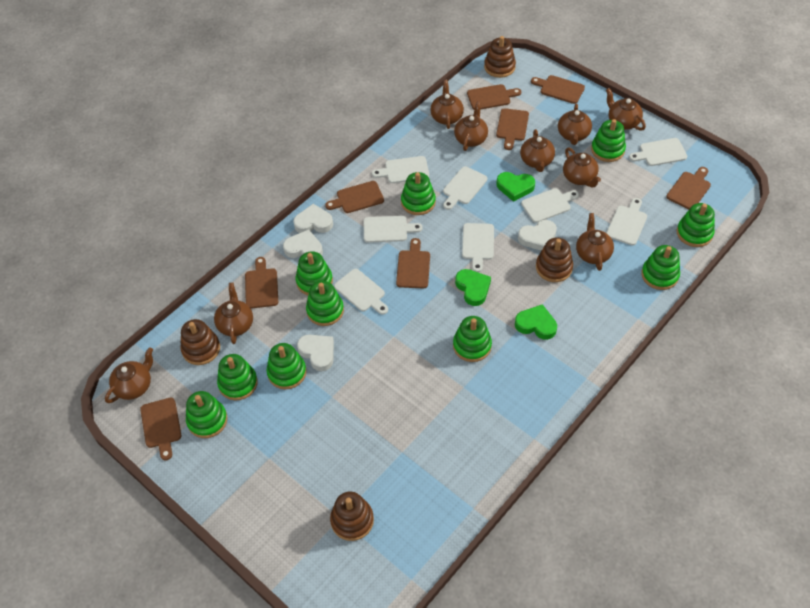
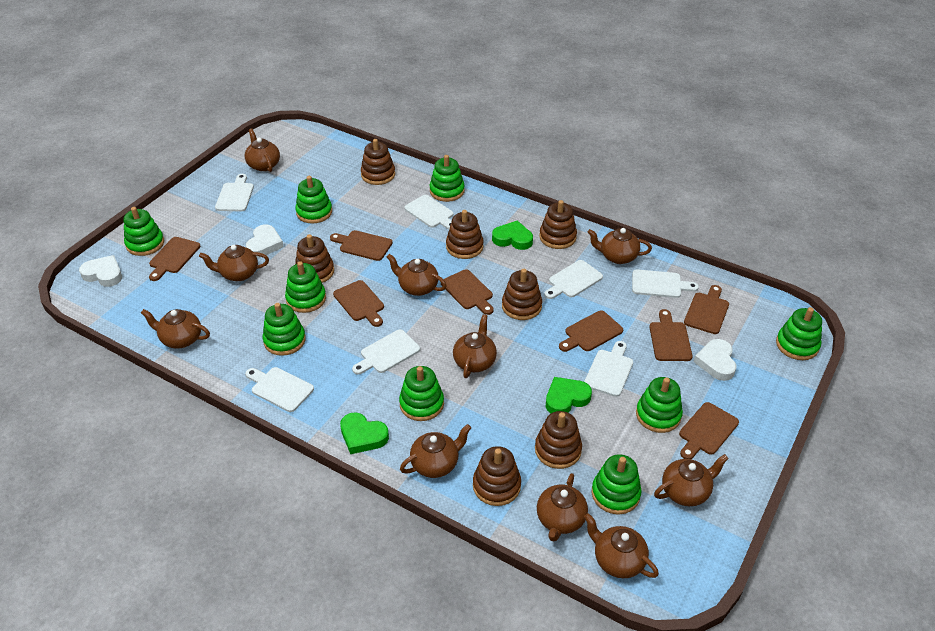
brown stacking toy: [180,319,220,365] [330,492,374,541] [484,36,516,78] [536,238,573,282] = 4 -> [295,234,334,283] [361,139,395,185] [446,210,484,259] [473,446,521,506] [502,269,542,320] [535,411,582,469] [539,200,577,249] = 7
brown teapot: [105,347,153,403] [214,283,253,344] [430,80,464,129] [454,101,488,151] [520,129,555,172] [558,104,592,145] [563,148,601,187] [576,213,614,271] [606,88,646,131] = 9 -> [141,309,210,349] [199,245,269,281] [245,129,280,172] [387,254,447,296] [400,424,471,478] [453,314,497,378] [537,473,588,541] [584,513,659,578] [587,228,652,264] [654,454,729,506] = 10
green stacking toy: [186,391,227,438] [217,354,258,401] [267,343,306,389] [296,251,333,295] [306,281,344,326] [401,172,436,215] [453,316,492,362] [591,119,626,162] [641,245,680,290] [677,203,715,247] = 10 -> [123,207,164,256] [263,303,306,356] [285,261,326,313] [295,176,332,224] [399,366,444,421] [429,155,465,202] [592,454,642,515] [636,377,683,433] [776,307,822,360] = 9
white cutting board: [334,269,388,315] [364,216,423,243] [372,156,429,183] [443,166,487,210] [462,223,494,272] [521,188,579,223] [606,198,647,245] [629,138,687,166] = 8 -> [215,174,254,211] [245,367,314,412] [352,329,420,375] [404,195,453,230] [544,260,603,299] [584,341,633,397] [632,269,699,298] = 7
white heart: [283,230,323,258] [293,204,333,233] [297,335,334,371] [518,220,557,251] = 4 -> [79,255,122,287] [246,224,284,258] [694,339,737,381] = 3

